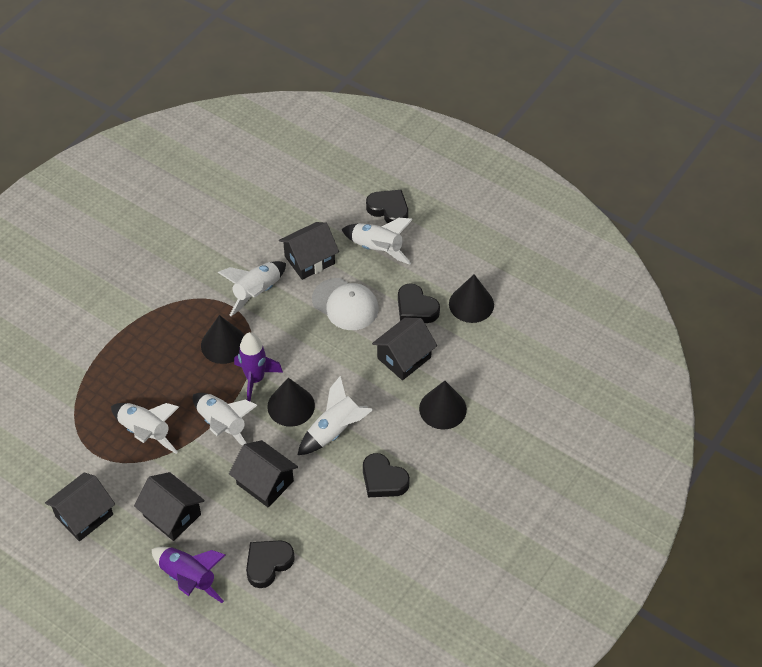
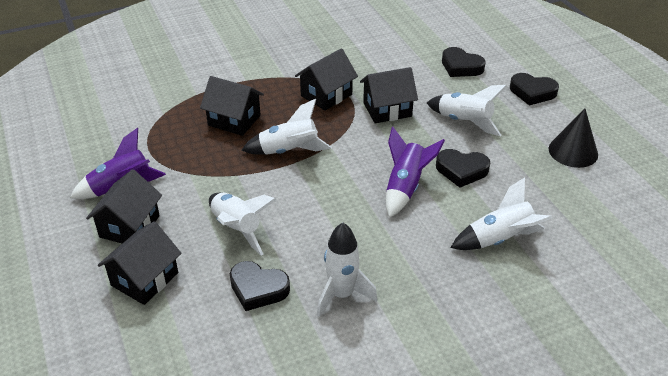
black cone: [201,315,244,364] [267,378,315,427] [419,381,467,430] [449,274,494,323] = 4 -> [549,109,598,168] = 1
white cap: [312,278,378,330] = 1 -> none = 0

